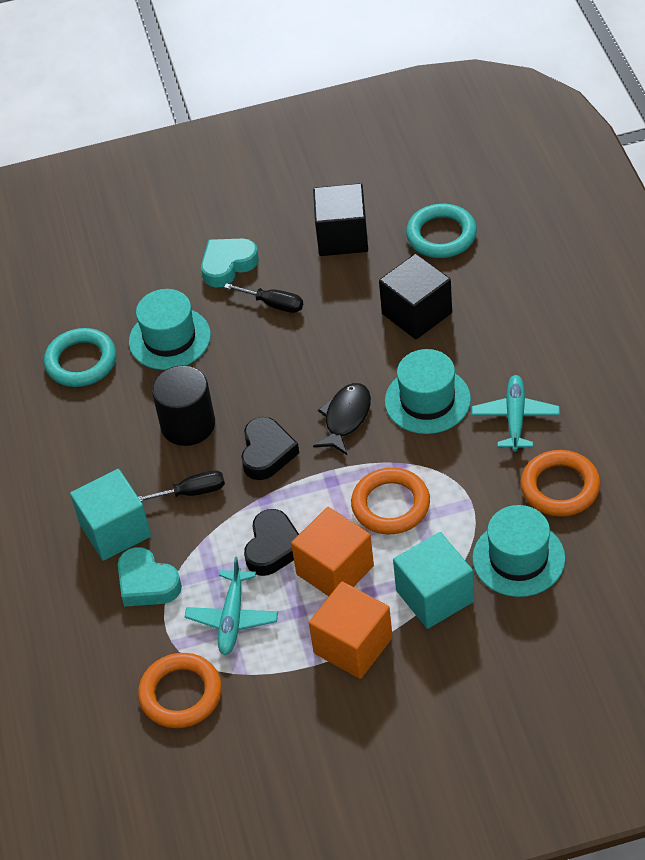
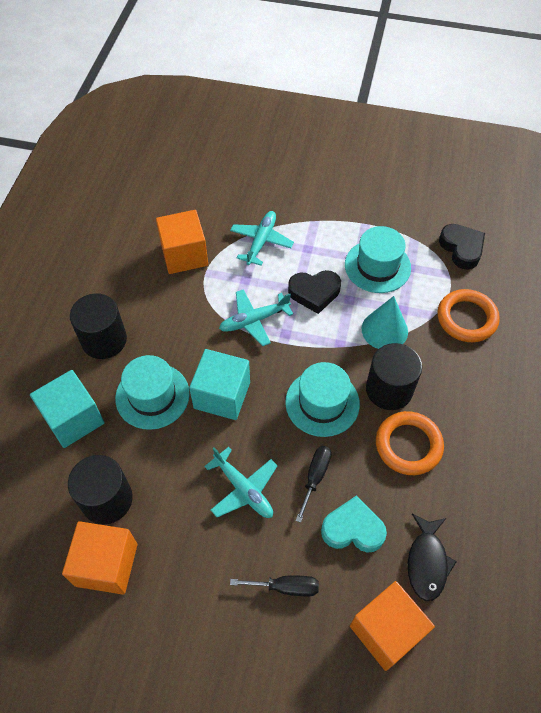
black cube: [313,183,368,256] [379,254,452,339] = 2 -> none = 0
black cylinder: [152,365,215,446] = 1 -> [68,455,133,524] [70,293,127,359] [366,343,422,410] = 3
orange cube: [291,507,374,596] [309,581,393,679] = 2 -> [62,521,137,595] [156,210,208,274] [350,581,435,671] = 3
orange ring: [138,653,222,728] [351,468,430,534] [520,450,601,517] = 3 -> [376,411,444,475] [438,289,500,342] = 2
turquoise cone: none = 0 -> [362,296,408,349] = 1
turquoise heart: [118,547,182,607] [201,238,259,288] = 2 -> [321,495,387,553] = 1
turquoise plane: [185,557,278,655] [472,375,560,452] = 2 -> [204,447,278,518] [219,289,293,346] [230,211,294,266] = 3
turquoise ring: [44,328,116,387] [406,204,477,258] = 2 -> none = 0

